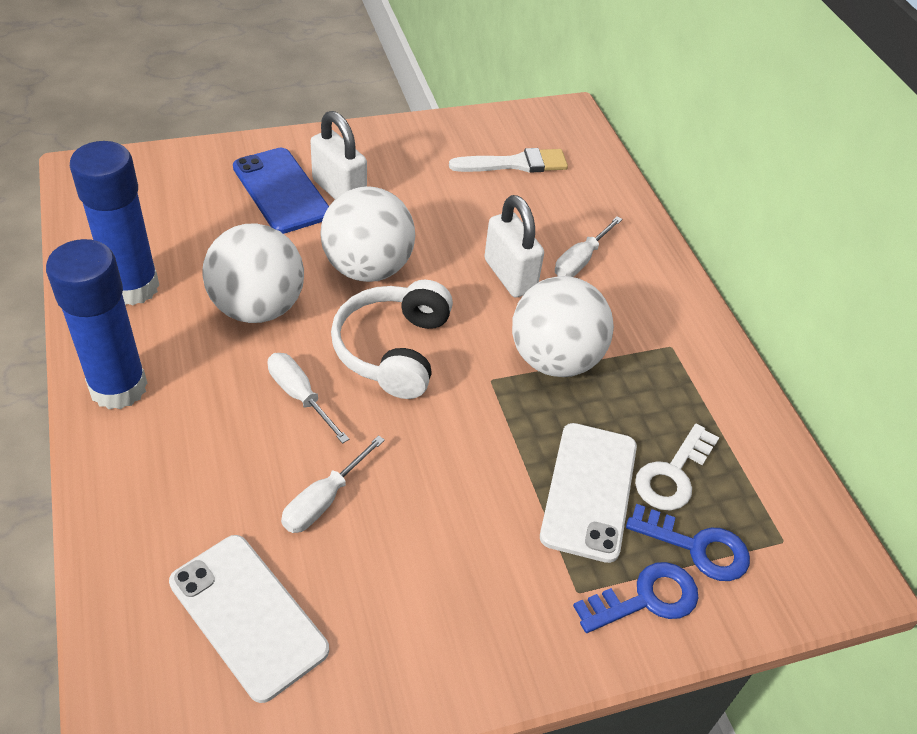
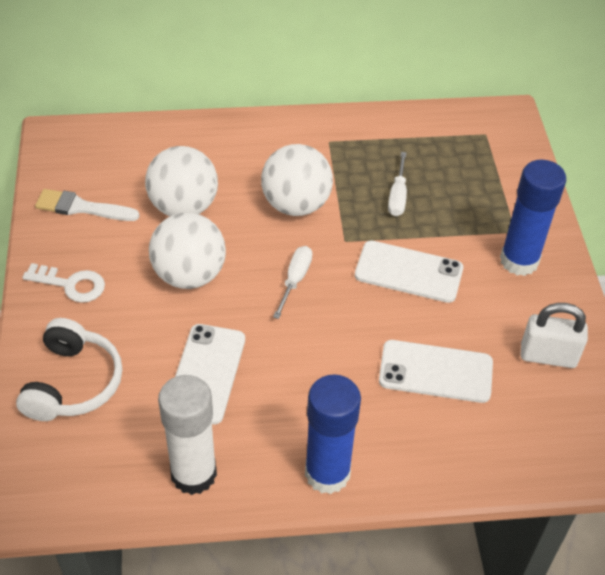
blue key: [573,562,698,633] [626,504,750,581] = 2 -> none = 0
blue phone: [233,148,329,234] = 1 -> none = 0
white glue stick: none = 0 -> [158,375,217,495] = 1
white padlock: [310,111,367,199] [484,195,544,298] = 2 -> [521,303,588,368] = 1
white phone: [169,535,329,703] [540,423,637,563] = 2 -> [175,324,245,425] [355,240,463,303] [379,340,493,403] = 3
white screwdriver: [267,353,349,444] [281,435,385,533] [555,217,622,277] = 3 -> [273,246,313,319] [388,152,407,216] = 2

